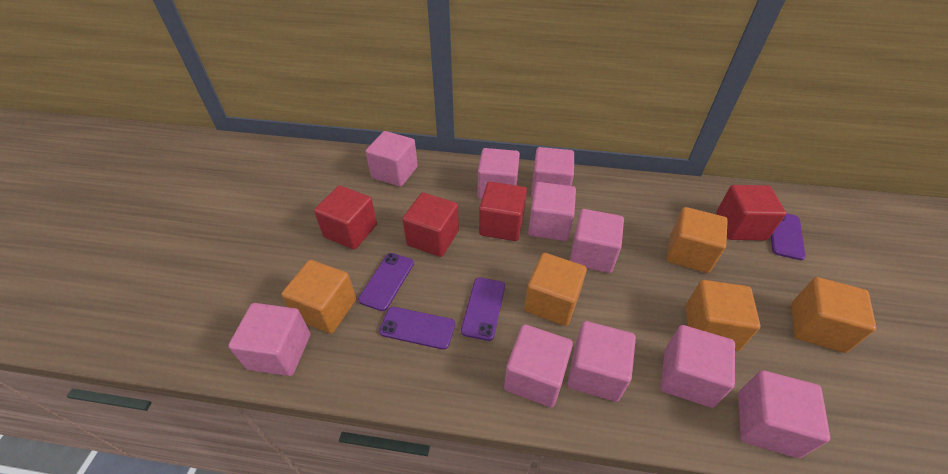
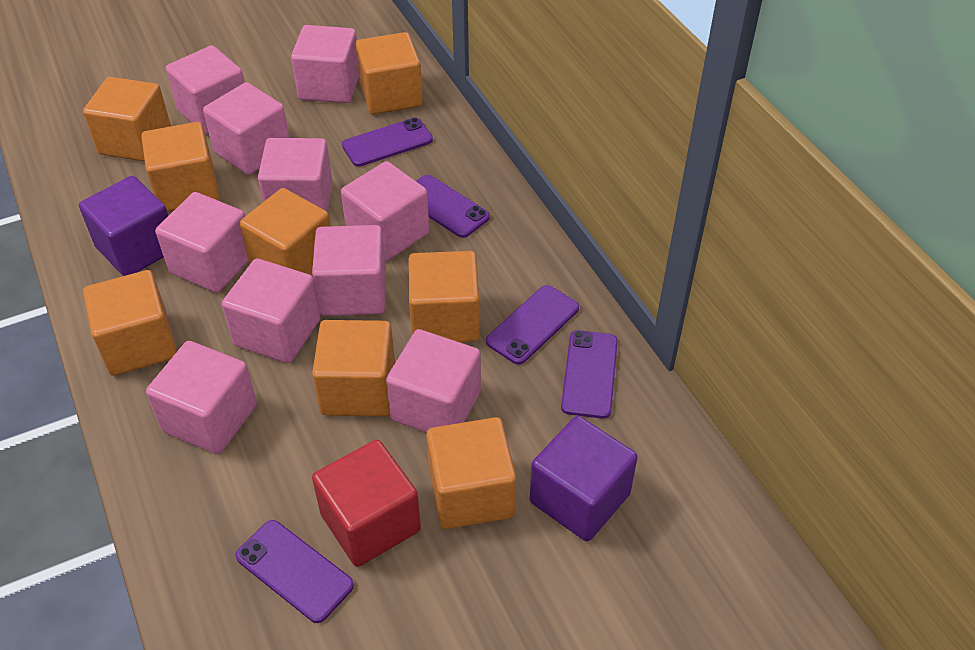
orange cube: [281,260,356,334] [524,253,587,326] [667,207,728,273] [685,280,760,351] [792,277,876,353] = 5 -> [83,77,171,162] [83,270,177,376] [141,122,219,212] [240,188,330,276] [312,320,395,416] [355,32,423,115] [408,251,480,342] [426,417,516,530] = 8
purple cube: none = 0 -> [79,176,168,276] [530,416,638,542] = 2
purple phone: [358,253,414,311] [379,307,455,350] [461,277,505,341] [771,213,806,260] = 4 -> [236,520,354,623] [342,118,433,167] [416,175,490,238] [486,285,579,365] [561,330,618,419] = 5
red cube: [314,185,377,250] [402,192,459,257] [479,182,527,241] [716,185,786,241] = 4 -> [312,440,421,567] = 1

